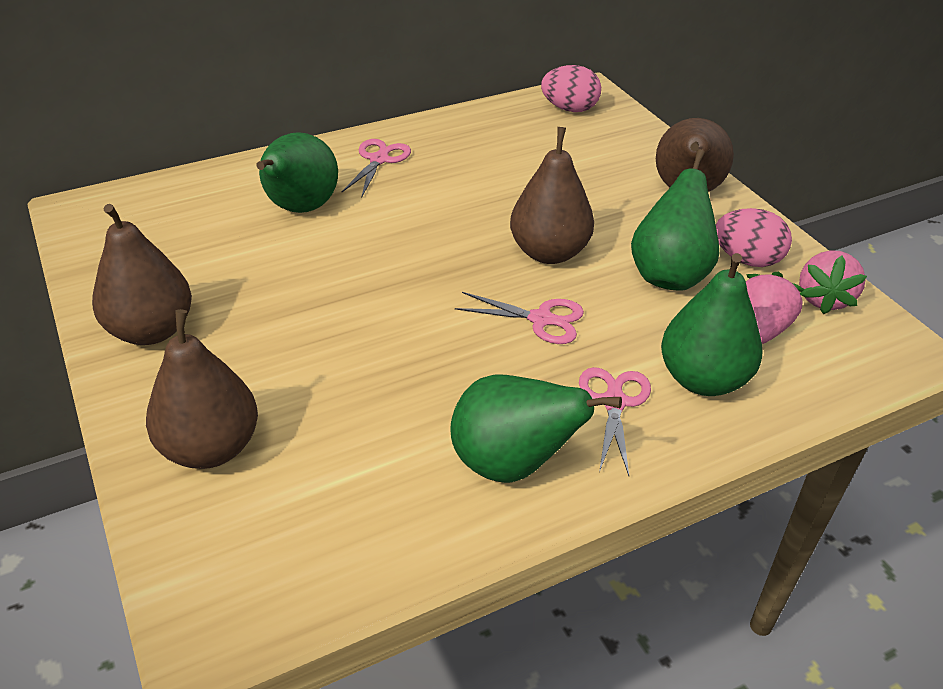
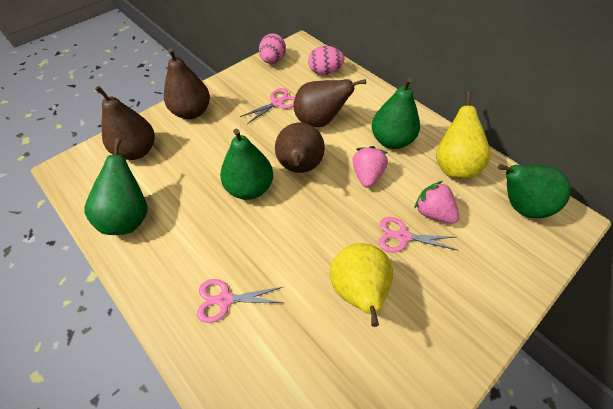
yellow pear: none = 0 -> [330,243,393,327] [436,91,491,178] = 2

